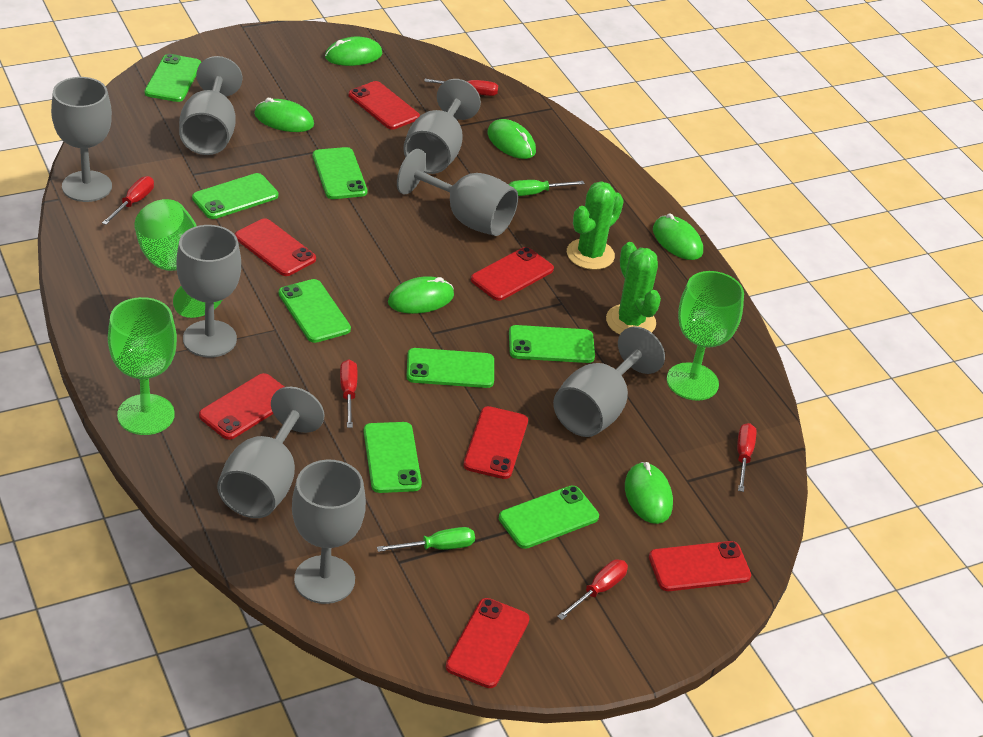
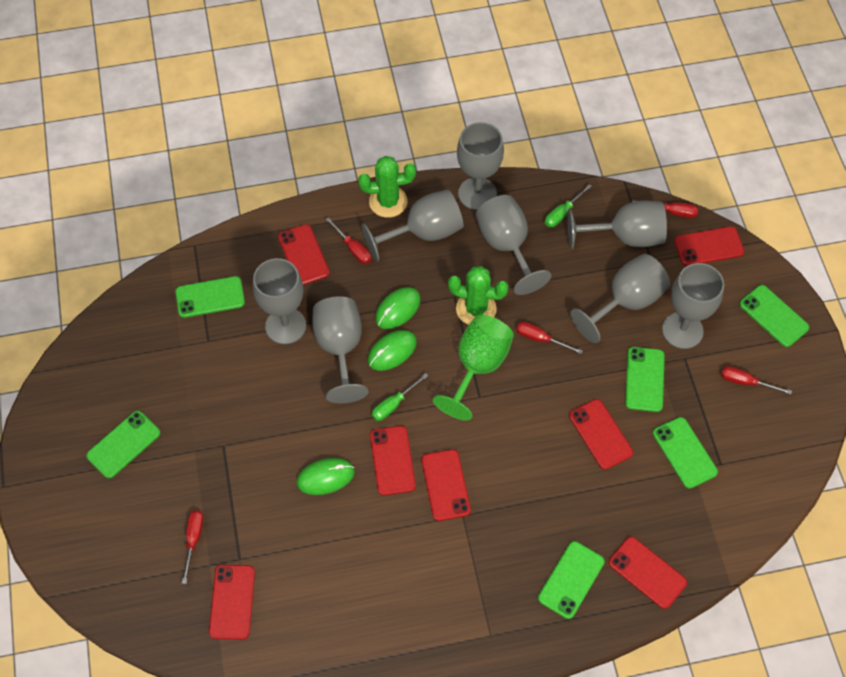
green goblet: [108,297,177,435] [134,199,222,318] [667,271,744,401] = 3 -> [433,315,514,421] = 1
green mouse: [254,98,314,132] [325,36,383,66] [388,276,454,314] [487,119,536,159] [625,462,673,524] [653,213,703,260] = 6 -> [297,458,355,495] [368,330,417,371] [375,287,421,329] = 3
green phone: [145,54,201,102] [192,173,278,219] [278,279,351,343] [313,147,367,199] [364,422,422,493] [406,348,494,388] [499,486,599,549] [509,325,595,363] = 8 -> [86,411,160,478] [175,276,245,318] [538,541,605,619] [625,347,665,412] [653,417,718,489] [740,285,809,347] = 6

